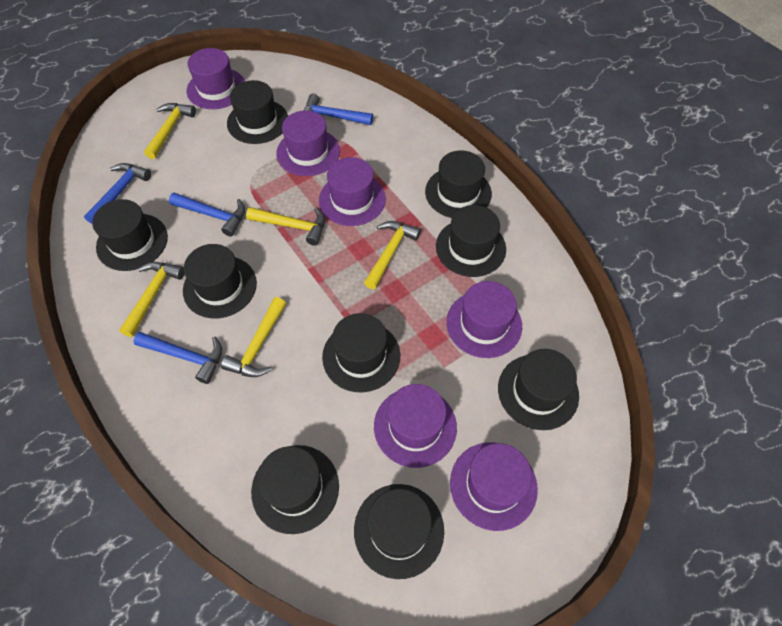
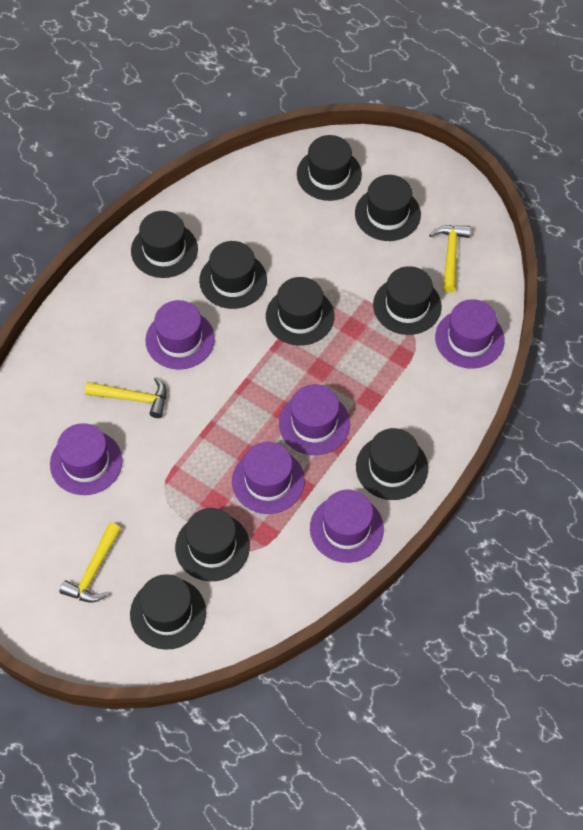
blue hammer: [84,163,151,224] [133,332,222,384] [169,193,245,237] [304,93,373,125] = 4 -> none = 0
yellow hammer: [119,262,185,337] [144,103,196,159] [221,297,286,377] [246,207,325,246] [364,221,421,289] = 5 -> [59,523,121,602] [85,377,166,418] [429,225,471,293] = 3

